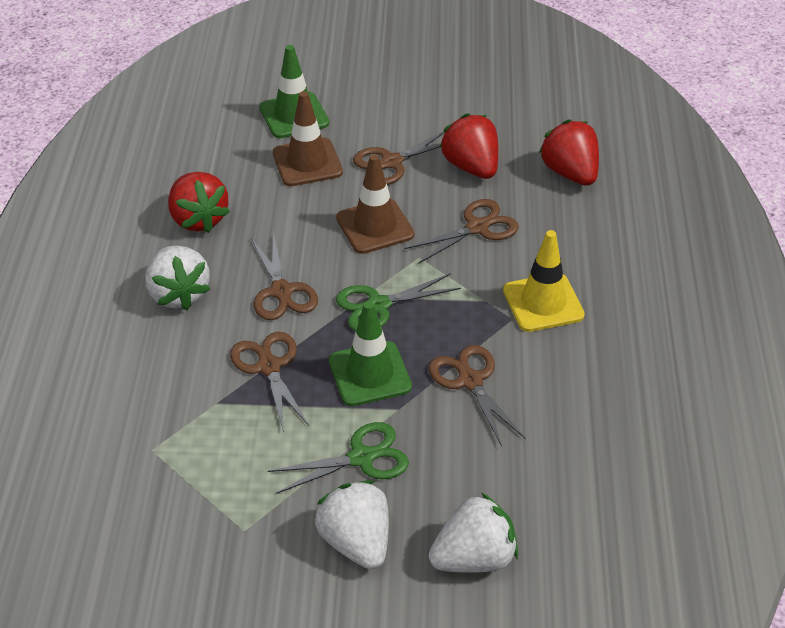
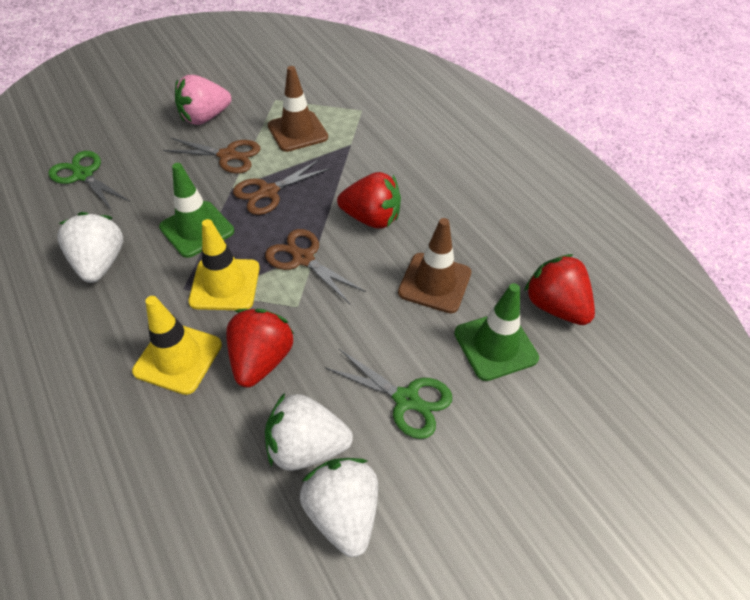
brown scissors: [230,332,309,432] [251,235,318,320] [353,131,445,185] [405,199,519,264] [429,345,526,446] = 5 -> [163,138,260,174] [233,159,331,215] [265,229,366,304] = 3
pink strawberry: none = 0 -> [175,75,231,125] = 1
yellow traffic cone: [503,230,585,332] = 1 -> [132,296,222,395] [188,219,260,310] = 2

